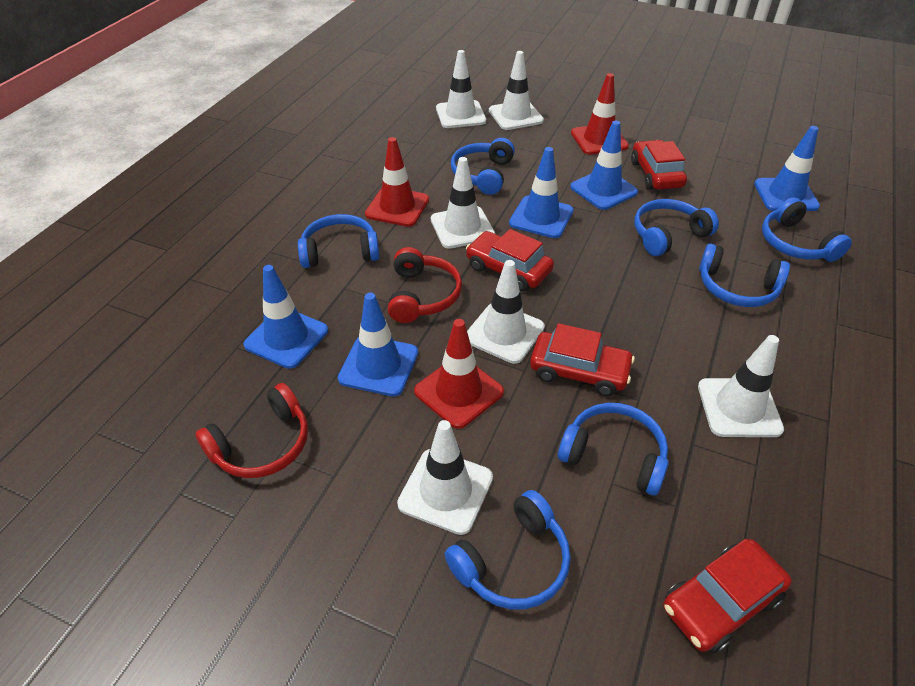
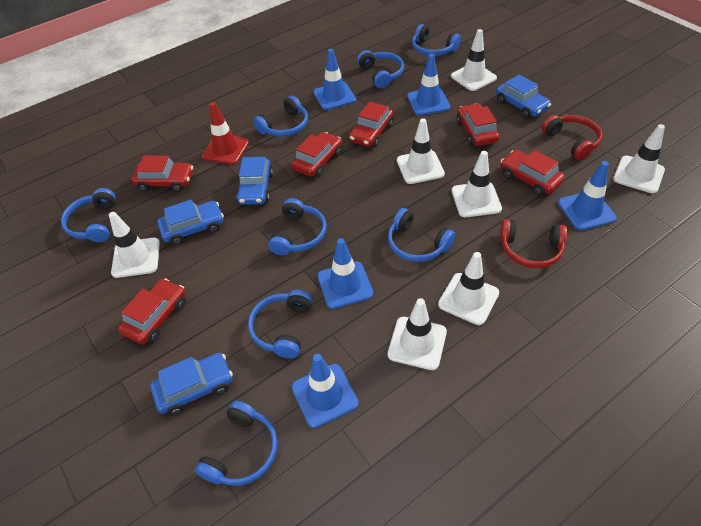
blue car: none = 0 -> [150,353,233,416] [157,200,224,245] [236,157,273,205] [496,74,551,119] = 4
blue headphones: [298,214,380,268] [445,490,571,610] [451,138,515,195] [558,403,669,496] [634,199,719,256] [699,244,790,307] [762,197,852,262] = 7 -> [61,188,116,242] [195,401,278,486] [248,289,312,359] [253,96,308,137] [268,198,327,255] [357,50,404,89] [388,208,455,262] [412,24,461,56] = 8
red car: [466,229,554,291] [530,323,635,396] [631,140,687,190] [663,539,792,654] = 4 -> [118,278,186,344] [131,156,193,192] [291,132,342,177] [349,101,394,147] [456,104,499,146] [500,150,565,196] = 6
red traffic cone: [365,137,429,227] [414,319,504,429] [571,73,629,155] = 3 -> [202,102,249,165] = 1
white traffic cone: [397,420,493,535] [431,157,495,249] [436,50,486,128] [467,260,545,364] [489,51,544,130] [698,335,784,437] = 6 -> [109,212,160,278] [388,298,447,370] [397,118,445,184] [438,252,499,325] [451,29,497,91] [452,151,502,217] [613,124,665,194] = 7

